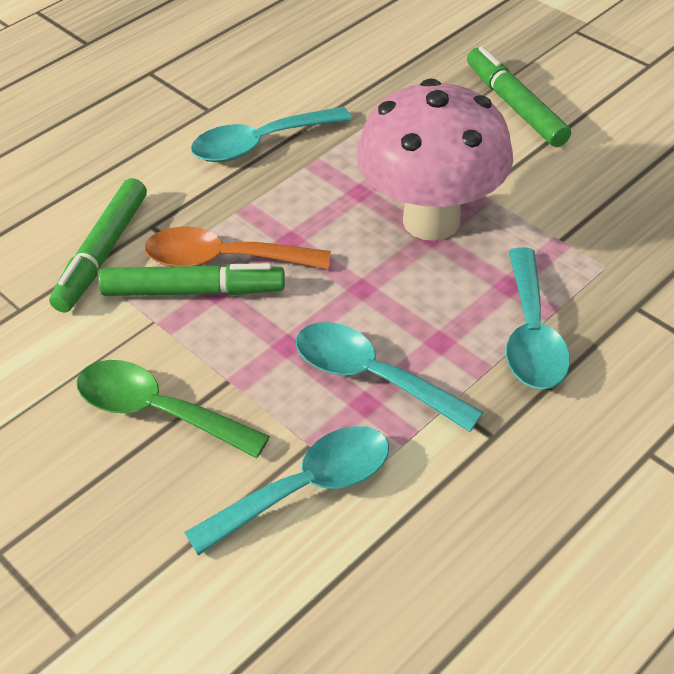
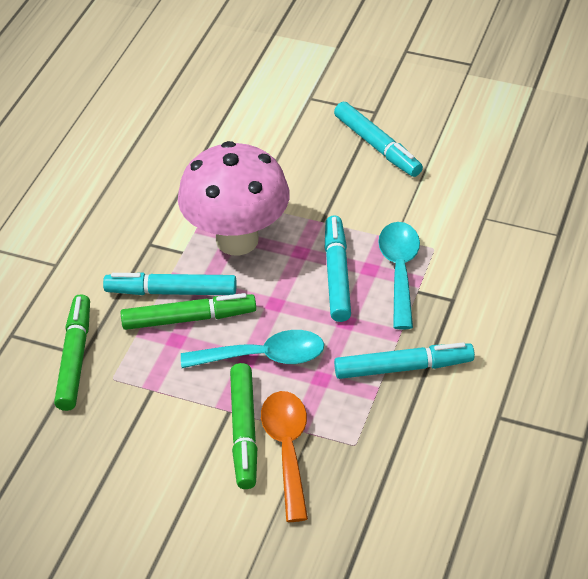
green spoon: [77,360,270,458] = 1 -> none = 0
turquoise marker: none = 0 -> [103,273,237,295] [325,215,351,322] [334,102,423,177] [334,342,475,379] = 4
turquoise spoon: [184,426,389,556] [191,106,352,162] [296,322,483,432] [506,247,570,390] = 4 -> [181,330,324,368] [378,222,420,329] = 2

